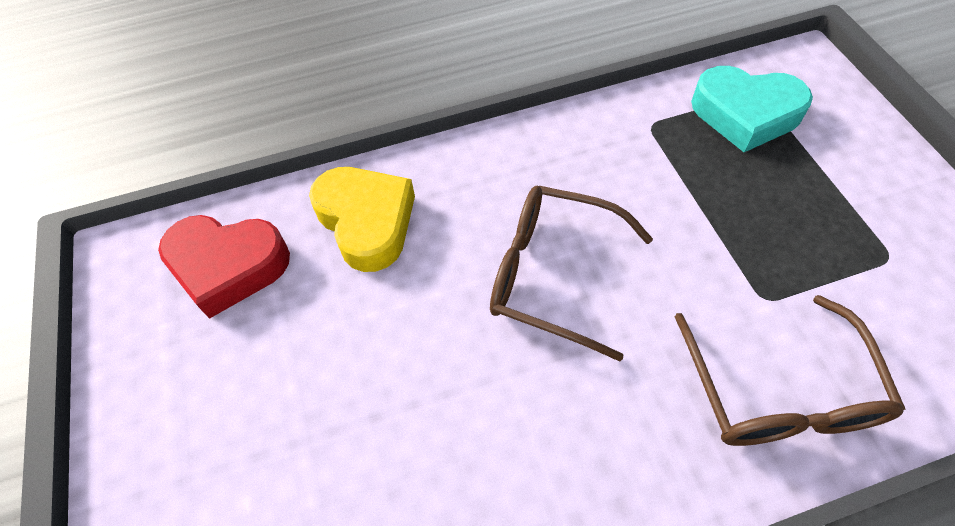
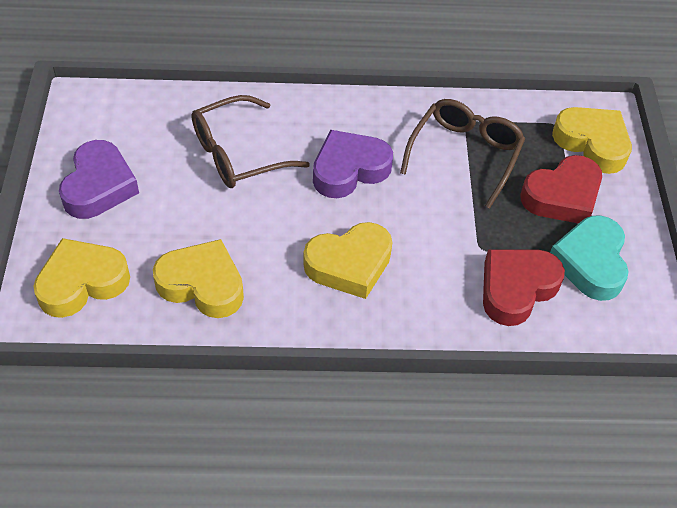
purple heart: none = 0 -> [59,140,139,219] [313,130,393,198] = 2
red heart: [158,215,290,319] = 1 -> [483,249,565,326] [520,155,602,224] = 2
yellow heart: [309,167,415,272] = 1 -> [33,238,130,318] [153,239,244,318] [303,222,393,299] [552,107,632,174] = 4

